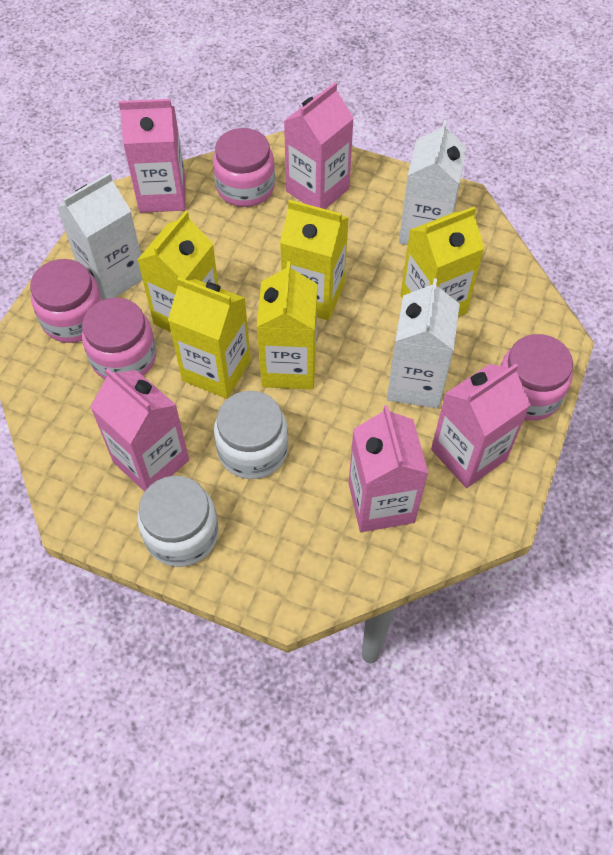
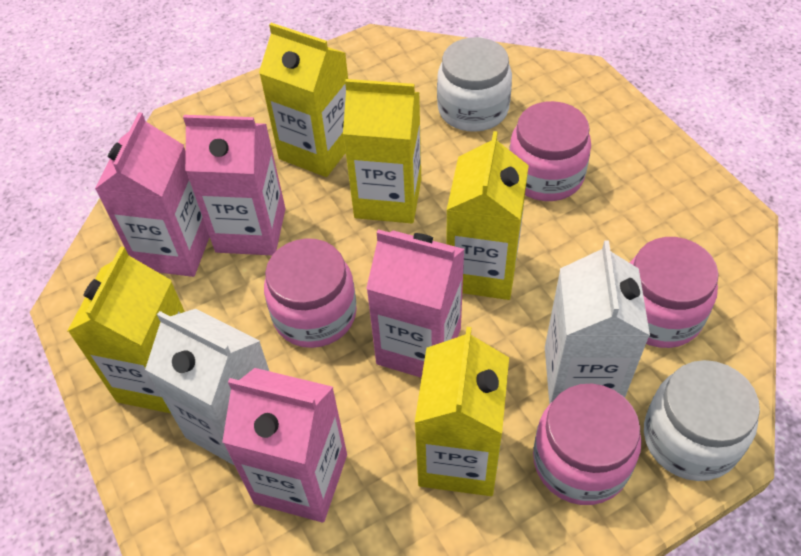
pink carton: [90,368,189,492] [119,99,186,213] [284,83,354,209] [348,405,428,532] [431,364,531,488] = 5 -> [95,112,210,277] [183,115,285,255] [222,368,347,523] [366,229,465,378] = 4
white carton: [57,173,143,300] [387,278,460,409] [399,120,467,245] = 3 -> [145,309,269,466] [545,241,650,404] = 2

